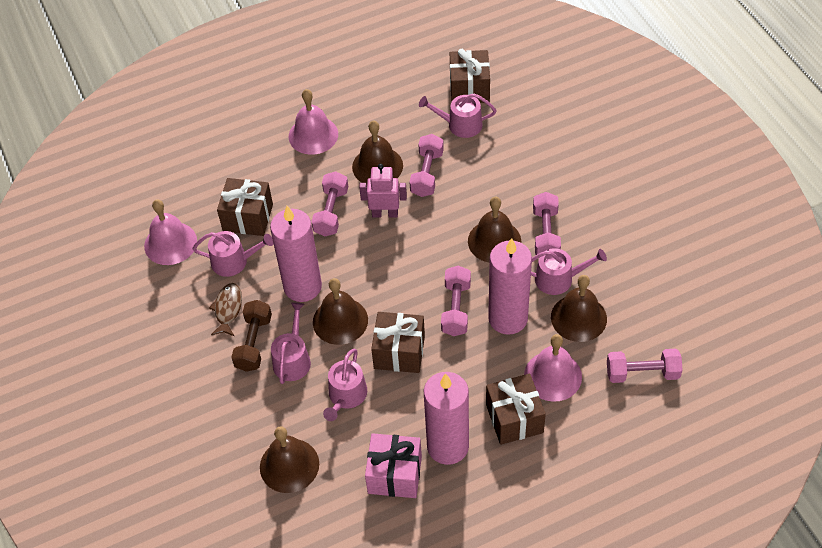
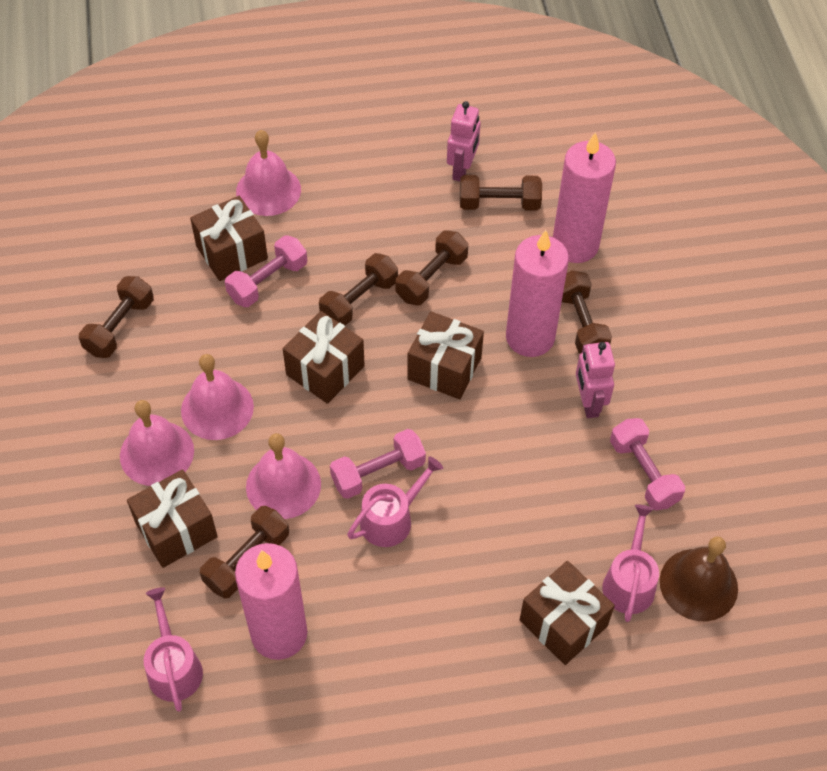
brown bell: [260,426,319,493] [313,278,368,345] [352,121,403,185] [468,197,521,263] [551,275,607,342] = 5 -> [660,536,738,621] = 1
brown dumbbell: [231,300,272,372] = 1 -> [79,276,154,358] [200,506,289,599] [319,253,398,326] [396,230,469,305] [460,175,542,211] [562,270,612,354] = 6
brown fish: [209,283,242,337] = 1 -> none = 0
brown gift: [217,178,273,236] [371,312,425,373] [450,49,490,103] [486,374,546,445] = 4 -> [127,469,218,568] [190,196,268,281] [283,311,365,404] [407,311,484,399] [520,561,615,665] = 5
pink bell: [144,199,197,265] [289,89,338,155] [524,334,582,402] = 3 -> [120,400,194,486] [181,354,254,440] [236,130,301,216] [246,433,321,519] = 4
pink dumbbell: [311,171,348,236] [410,134,444,197] [441,266,471,336] [533,192,561,255] [607,349,683,383] = 5 -> [225,235,307,307] [330,429,426,499] [610,418,685,510] = 3
pink gift: [365,433,422,498] = 1 -> none = 0
pink robot: [359,164,407,218] = 1 -> [447,101,481,181] [576,342,615,418] = 2
pink watering can: [192,231,274,277] [271,302,311,384] [323,349,367,421] [419,93,496,138] [531,248,607,295] = 5 -> [144,587,203,712] [347,456,443,547] [602,504,659,622] = 3

